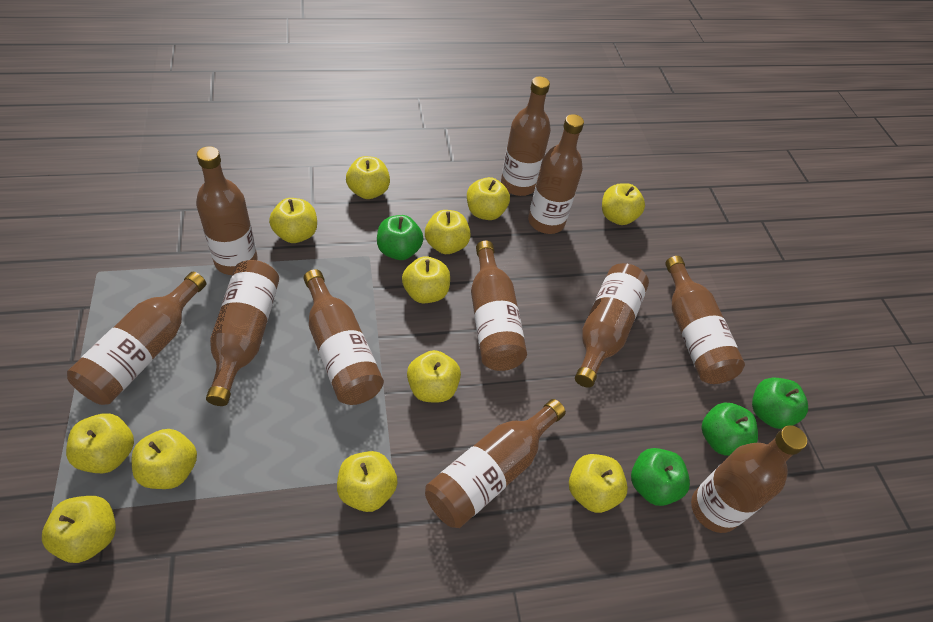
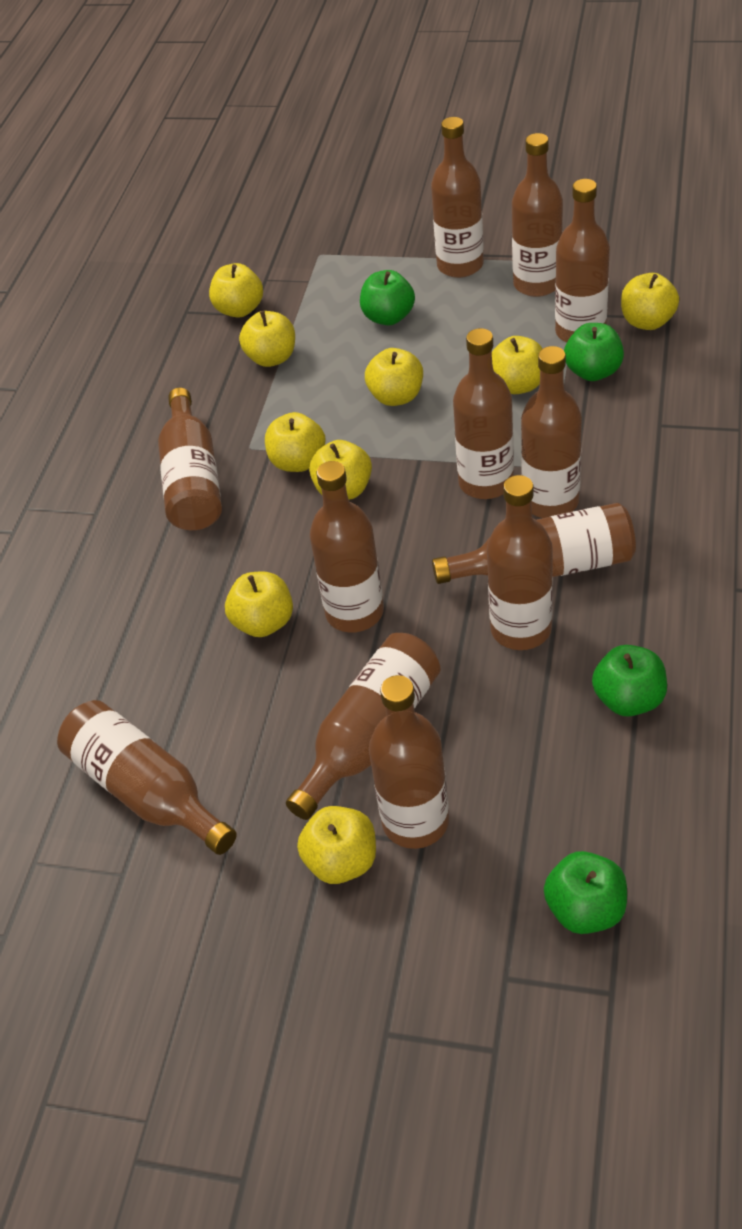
brown bottle: [67,272,206,405] [196,146,257,275] [206,260,279,406] [304,269,384,405] [425,399,566,528] [471,241,527,371] [501,77,551,196] [528,114,584,234] [575,263,649,388] [665,256,745,384] [691,425,807,533] = 11 -> [57,700,237,855] [158,388,222,530] [286,633,441,820] [310,461,384,633] [369,675,449,849] [431,117,484,278] [432,503,636,584] [453,328,514,499] [487,475,553,650] [512,133,563,297] [521,346,582,518] [555,179,610,343] = 12
yellow apple: [42,496,116,563] [66,413,134,473] [132,429,197,489] [269,198,317,243] [337,451,398,512] [346,156,390,199] [402,256,450,303] [407,350,461,402] [425,210,471,254] [467,177,510,220] [569,454,628,513] [602,183,645,225] = 12 -> [209,263,263,318] [225,571,293,637] [239,311,295,367] [265,412,326,472] [297,806,376,884] [309,440,372,500] [365,348,423,406] [492,336,543,394] [621,273,679,330] = 9

